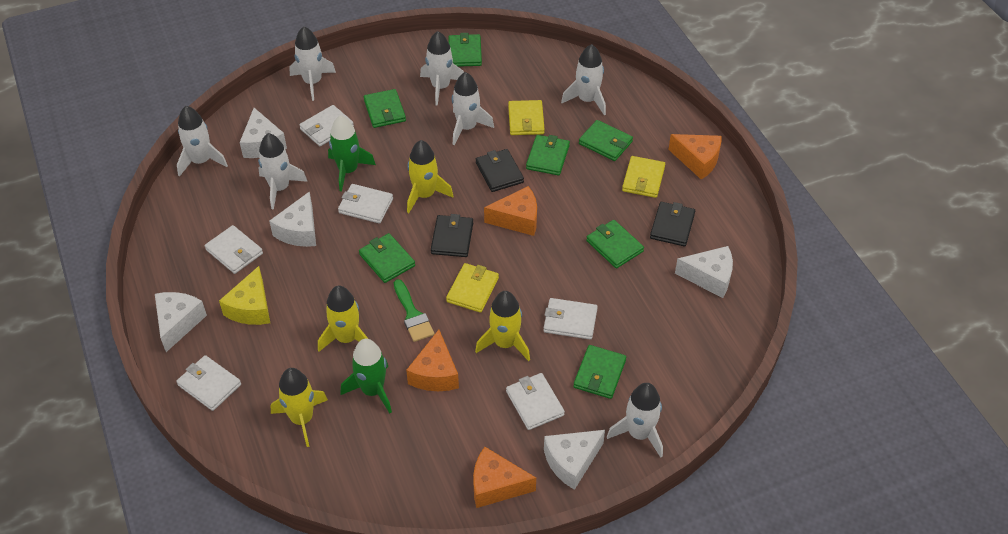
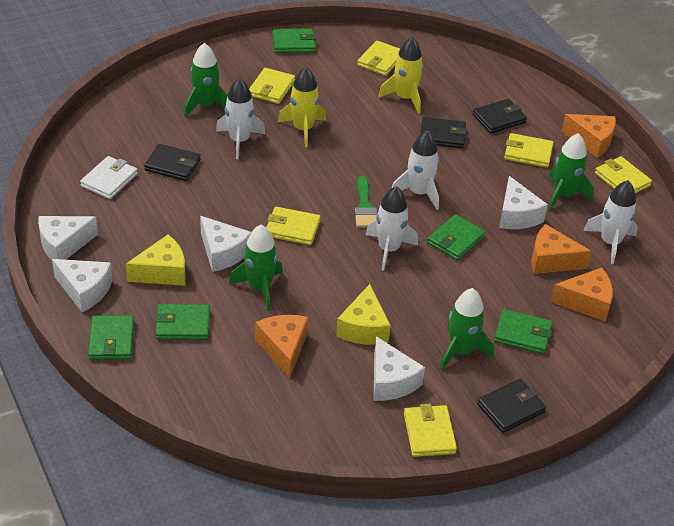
black wallet: [431,214,473,257] [476,149,524,192] [650,202,695,246] = 3 -> [144,144,201,181] [421,117,467,148] [473,99,527,134] [477,379,546,433] = 4
green rocket: [328,115,376,191] [341,339,392,413] = 2 -> [184,43,227,117] [229,225,283,311] [440,288,494,370] [548,133,594,211] = 4
green wallet: [359,233,415,283] [364,89,406,128] [448,33,482,67] [526,135,570,176] [573,345,626,399] [579,120,633,161] [586,220,644,268] = 7 -> [88,315,134,360] [155,304,210,340] [273,29,316,53] [427,214,485,260] [494,309,552,354] = 5
white rocket: [177,106,228,177] [258,133,308,210] [289,26,336,101] [420,31,464,106] [452,72,494,145] [561,44,606,115] [607,383,663,457] = 7 -> [216,78,266,159] [366,186,418,271] [392,130,439,210] [583,180,638,264] = 4
white wallet: [176,355,241,411] [205,225,263,274] [299,105,354,146] [338,184,393,223] [506,373,565,430] [543,298,598,340] = 6 -> [80,156,138,199] = 1
yellow cheese: [219,266,270,325] = 1 -> [126,235,186,286] [336,284,391,345] = 2
yellow rocket: [270,368,328,447] [318,286,368,352] [407,140,453,213] [475,291,530,361] = 4 -> [278,67,326,147] [378,37,423,114] = 2
yellow wallet: [446,263,499,313] [508,100,545,135] [622,156,665,198] = 3 -> [249,68,295,104] [266,207,321,245] [357,41,400,76] [404,404,457,457] [504,133,553,168] [595,156,652,193] = 6

